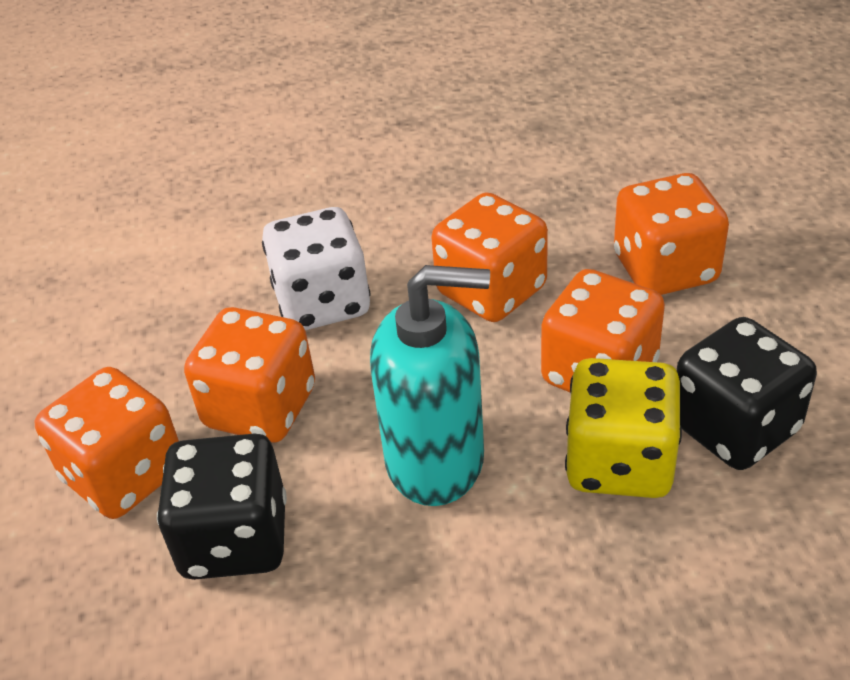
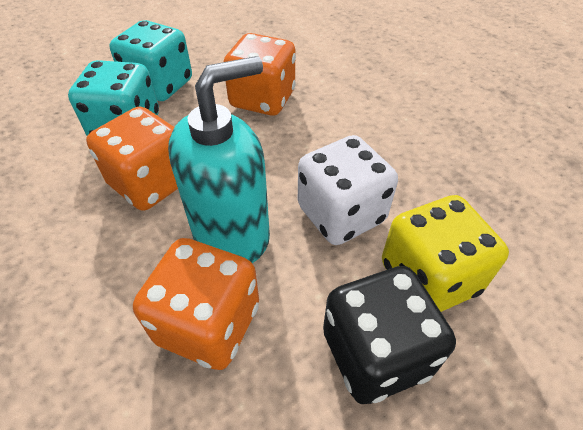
black dice: [157,434,287,580] [677,317,817,470] = 2 -> [323,266,456,404] = 1
orange dice: [35,367,179,519] [184,307,315,442] [431,192,548,322] [541,269,665,392] [614,173,729,295] = 5 -> [86,106,178,211] [133,238,259,370] [224,33,296,116] = 3
turquoise dice: none = 0 -> [68,60,159,136] [109,20,192,101] = 2

